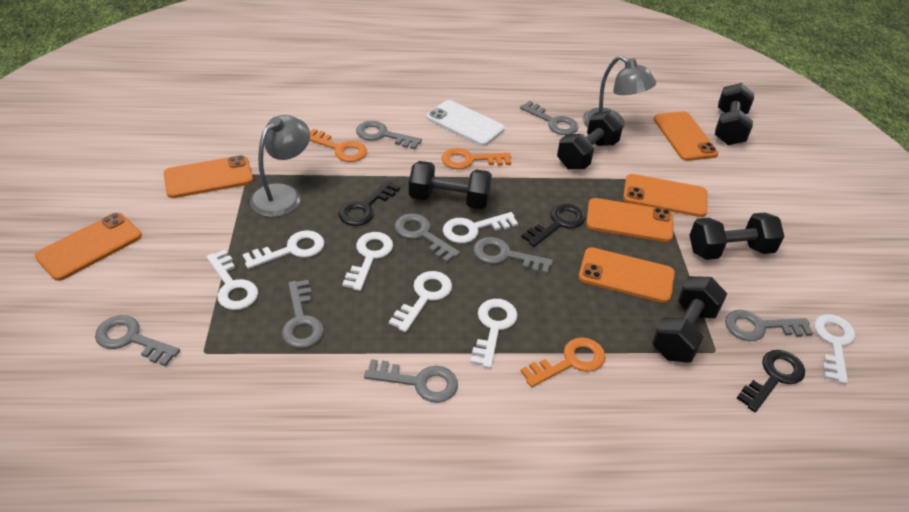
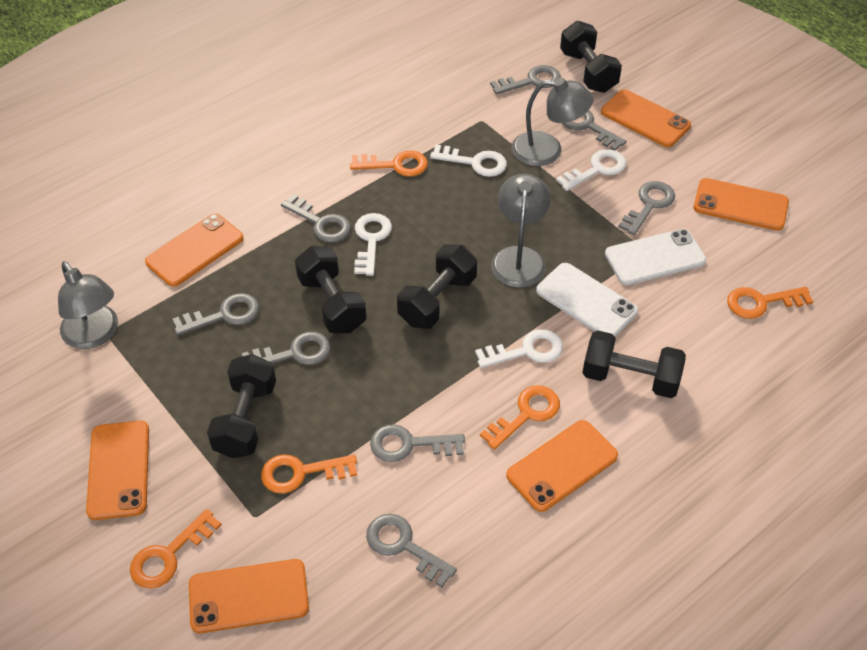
black key: [338,180,400,226] [521,204,585,247] [737,350,805,412] = 3 -> none = 0
grey lamp: [250,115,310,217] [583,56,656,128] = 2 -> [58,261,118,349] [491,174,551,288] [512,78,593,166] = 3
orange key: [309,129,367,162] [441,148,511,169] [520,337,605,387] = 3 -> [130,509,222,589] [261,454,357,494] [350,151,428,177] [480,385,560,450] [727,287,813,319] = 5
white key: [206,250,258,310] [243,230,324,269] [342,232,393,291] [389,271,452,332] [443,212,518,243] [470,299,518,368] [814,314,856,384] = 7 -> [354,213,392,276] [430,145,507,177] [475,329,563,368] [556,149,626,191] = 4
white phone: [426,100,505,146] = 1 -> [536,263,638,337] [605,229,706,285] = 2

